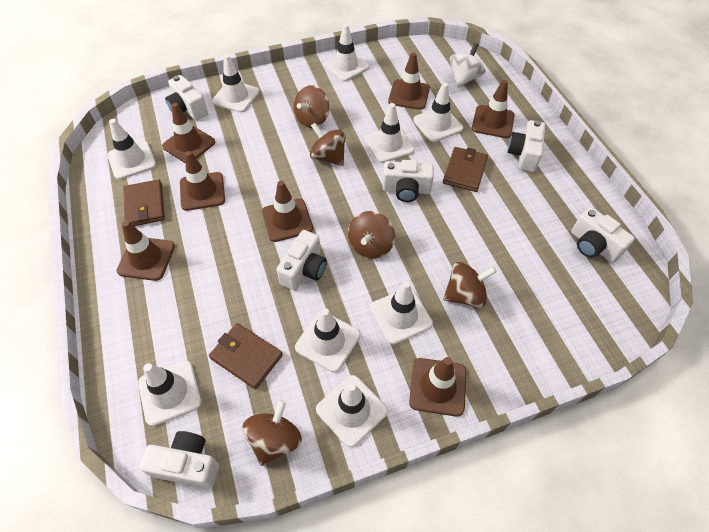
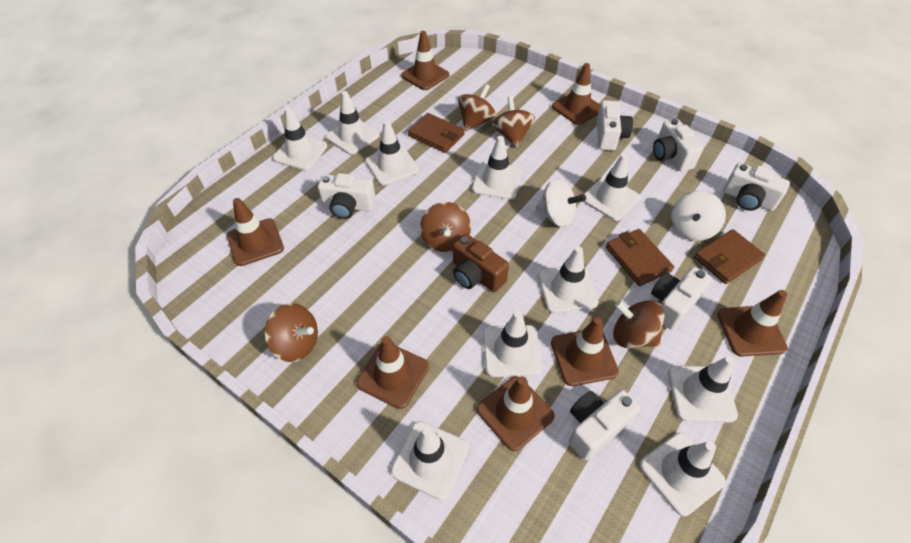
brown camera: none = 0 -> [453,234,509,292] = 1
white spinning top: [450,43,486,87] = 1 -> [536,178,586,227] [671,191,726,241] = 2
white traffic cone: [107,119,156,180] [138,360,202,426] [212,54,259,113] [295,308,360,372] [316,375,388,447] [323,24,369,81] [365,103,414,163] [370,281,433,344] [413,83,463,142] = 9 -> [273,107,327,170] [326,91,380,155] [366,121,419,185] [391,421,469,500] [472,136,521,200] [483,311,543,377] [538,247,599,313] [583,154,641,221] [640,433,726,516] [668,356,738,423] = 10

